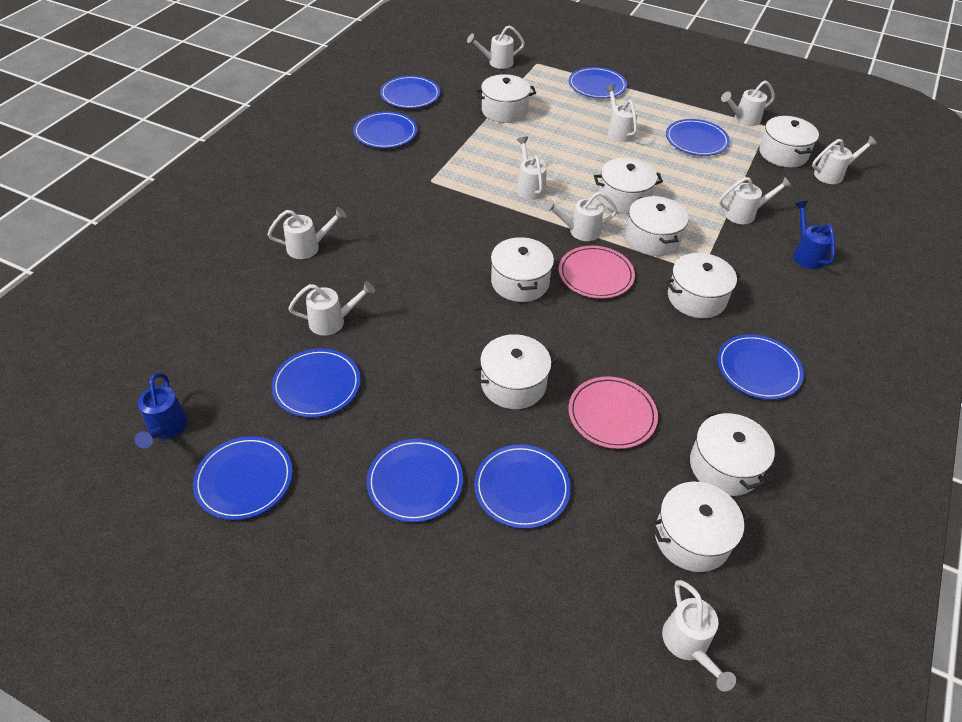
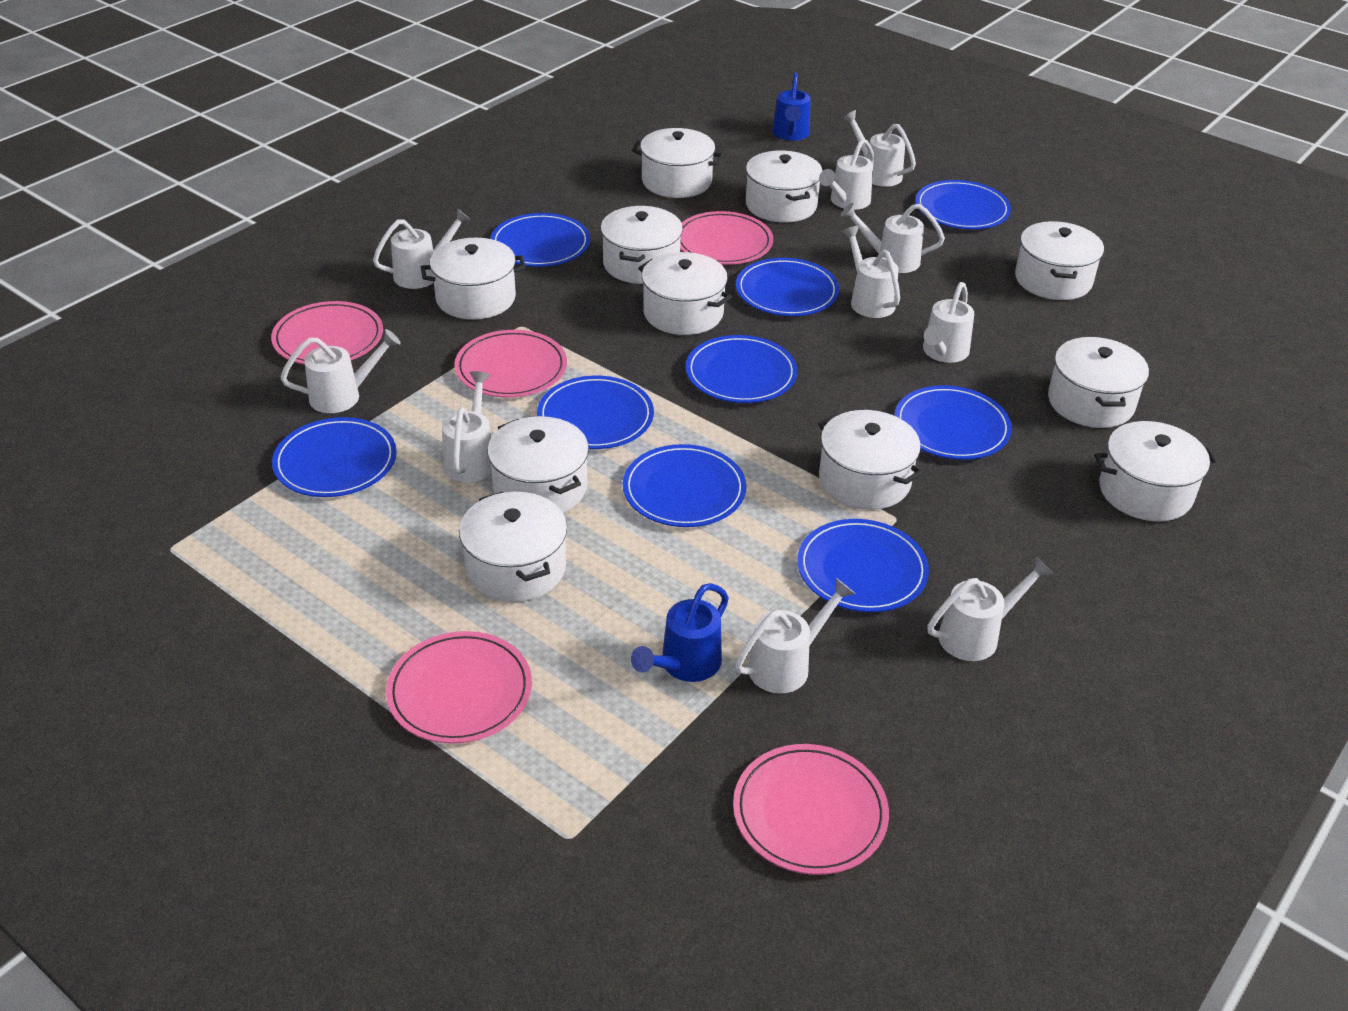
pink plate: [559,246,635,299] [569,376,658,449] = 2 -> [271,301,383,365] [386,631,532,744] [454,330,567,397] [680,211,773,265] [733,744,889,875] = 5
white pot: [472,334,558,409] [475,74,536,123] [491,237,554,302] [594,158,663,214] [626,196,689,256] [651,482,750,572] [666,253,741,318] [690,410,775,496] [759,116,819,167] = 9 -> [421,238,526,320] [459,491,567,602] [487,416,589,513] [601,206,683,284] [632,128,724,198] [638,252,732,335] [746,150,822,223] [818,410,923,510] [1015,221,1104,300] [1048,337,1149,428] [1094,421,1219,521] = 11

